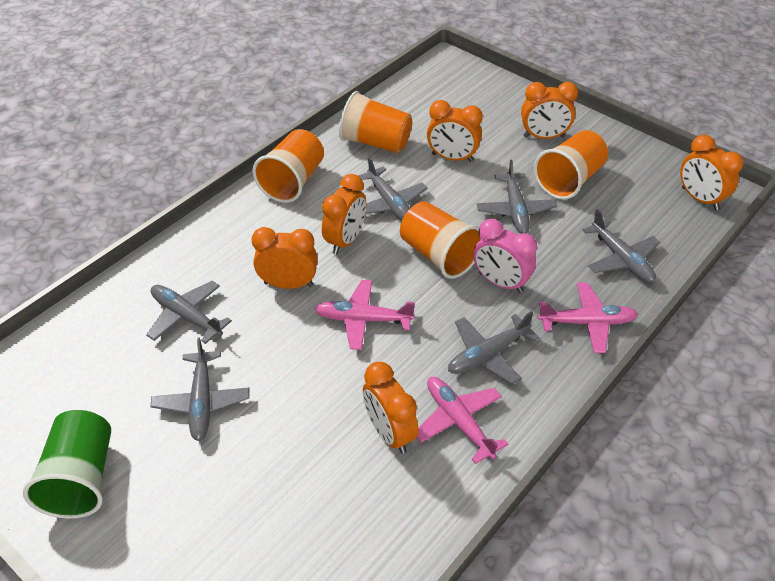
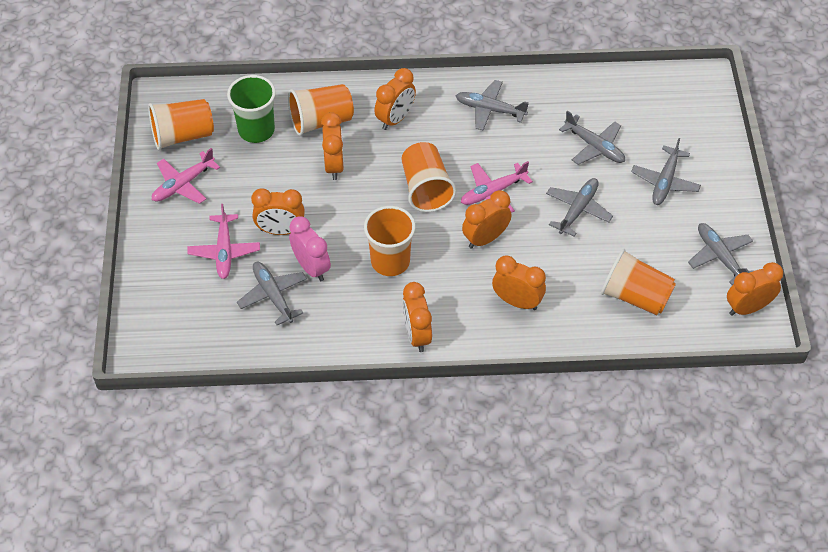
orange clock: [252,227,318,289] [322,174,366,255] [363,362,419,453] [427,100,483,162] [521,82,578,139] [680,135,744,210] = 6 -> [251,188,305,235] [321,112,344,180] [374,68,416,130] [402,282,432,352] [462,190,512,249] [492,255,546,310] [727,262,783,316] = 7
orange cup: [253,129,324,203] [339,91,412,153] [400,201,481,279] [534,130,608,200] = 4 -> [148,99,214,150] [288,84,354,136] [364,206,415,276] [402,142,456,212] [601,249,676,315] = 5

